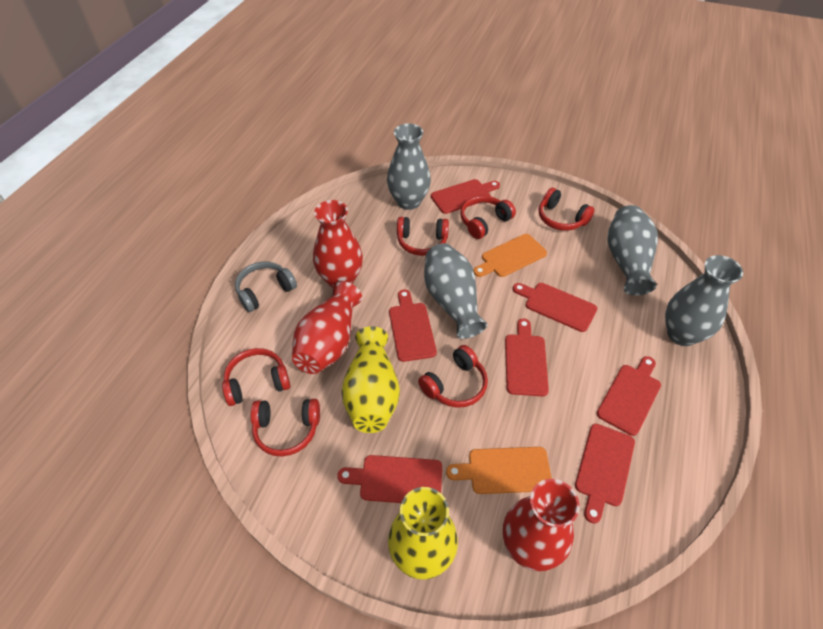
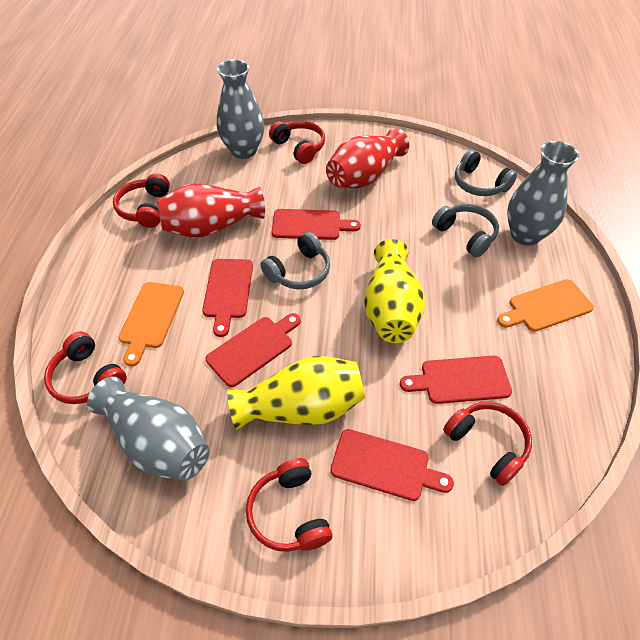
grey headphones: [235,262,297,312] = 1 -> [260,232,330,289] [432,204,499,257] [455,149,517,196] = 3
grey vase: [387,123,431,210] [424,243,487,339] [607,205,658,296] [665,255,743,346] = 4 -> [87,377,209,481] [217,59,264,159] [507,141,579,246] = 3
red cutting board: [337,455,442,503] [389,290,437,362] [431,179,500,214] [505,319,549,396] [513,283,597,332] [575,424,635,524] [597,356,661,436] = 7 -> [202,259,253,337] [206,313,301,387] [272,209,361,240] [331,429,454,501] [400,356,512,404] = 5
red headphones: [222,348,291,406] [250,399,320,457] [397,217,449,256] [418,345,488,408] [460,196,516,239] [539,188,595,231] = 6 -> [44,332,127,404] [113,173,170,228] [246,458,332,552] [269,121,325,164] [443,402,532,486] = 5
red vase: [292,281,362,374] [313,200,363,288] [503,479,580,571] = 3 -> [157,184,265,238] [326,128,409,188] = 2

